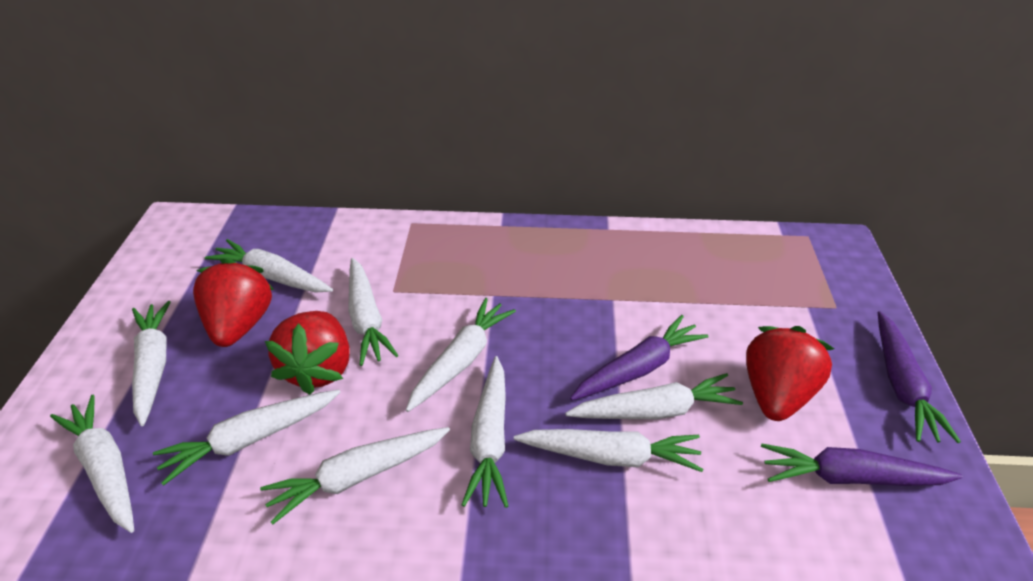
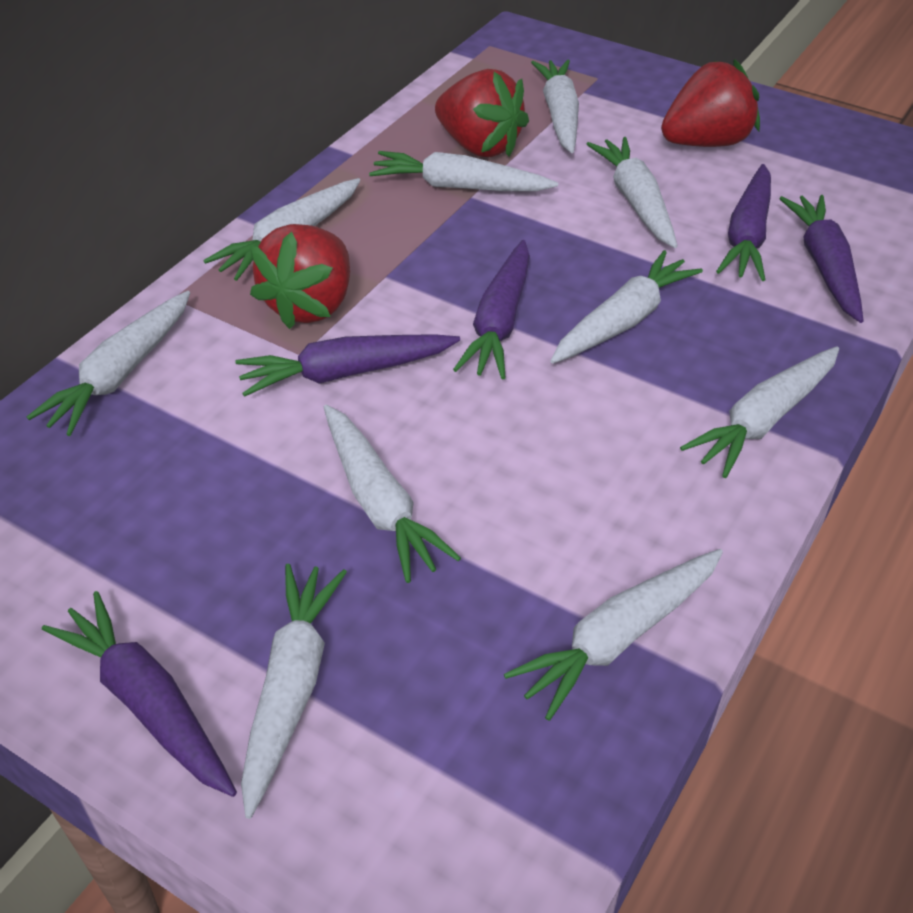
purple carrot: [570,315,709,400] [761,443,963,486] [878,311,961,443] = 3 -> [42,591,237,797] [235,334,460,397] [453,240,530,379] [716,164,771,281] [779,195,864,323] = 5

